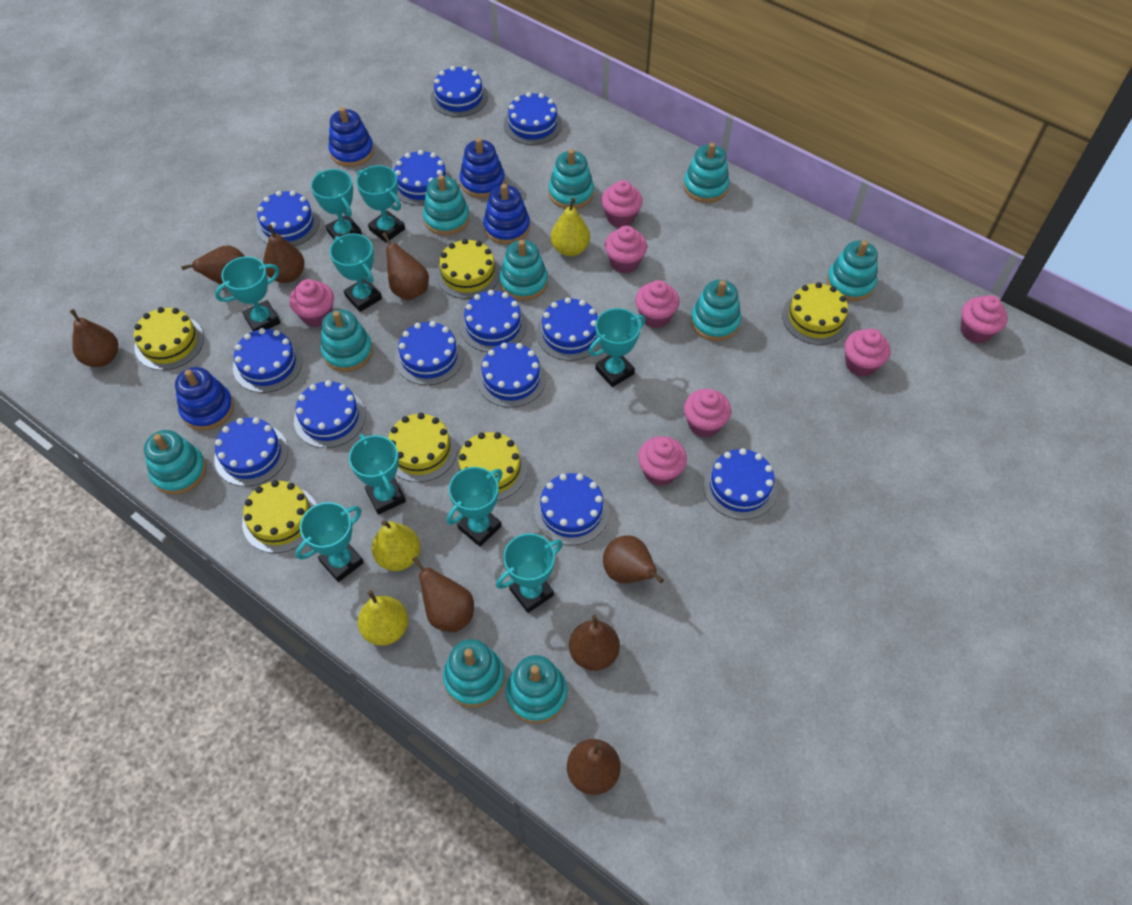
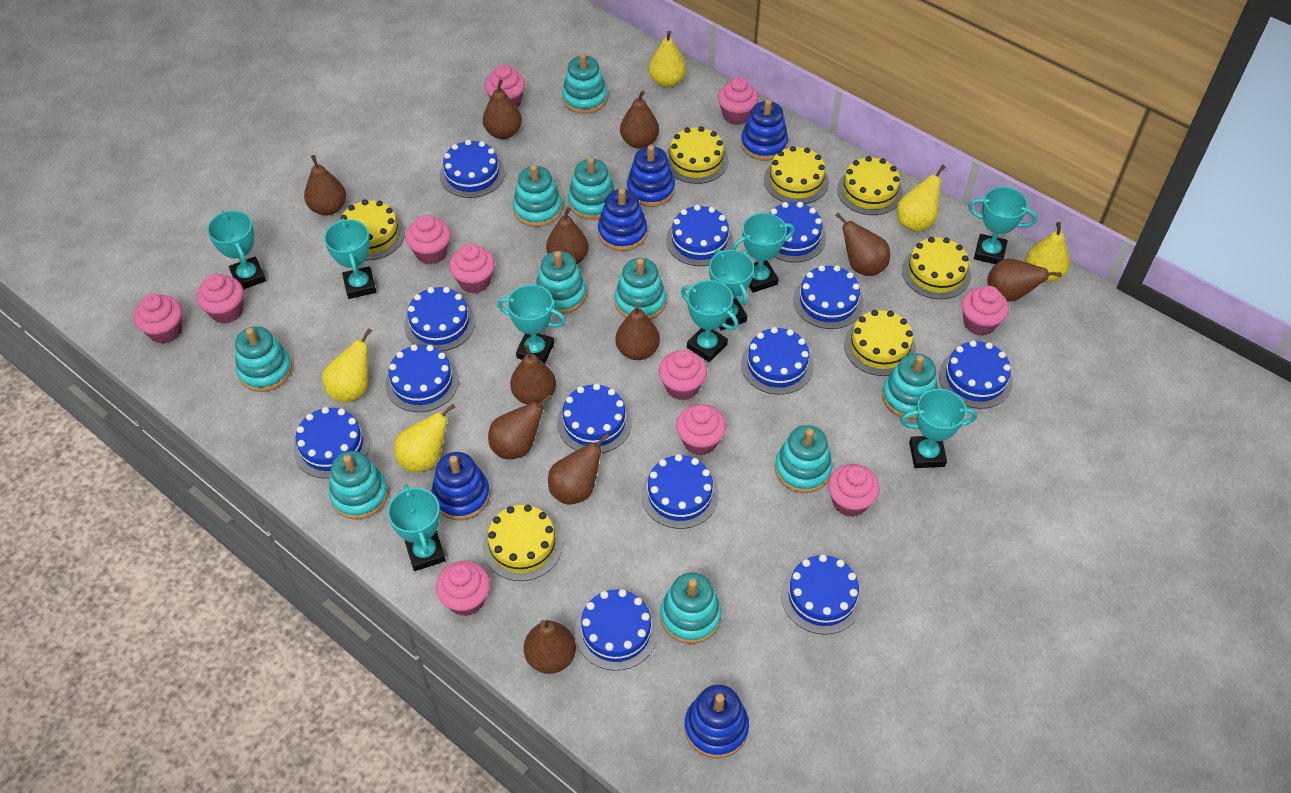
blue stacking toy: [175,367,234,431] [328,107,374,167] [460,138,505,198] [483,184,530,244] = 4 -> [432,452,490,520] [598,188,647,251] [627,145,675,207] [684,685,749,759] [741,99,788,161] = 5
brown pear: [70,309,118,367] [181,246,245,285] [263,224,305,283] [382,232,429,300] [412,556,474,632] [567,739,621,795] [569,615,620,671] [603,535,664,583] = 8 -> [304,155,346,216] [483,79,522,139] [488,394,552,459] [510,345,556,405] [524,620,576,674] [546,207,589,264] [548,433,610,505] [615,304,660,360] [620,91,659,149] [835,213,890,276] [987,258,1062,302] = 11
pink cupcake: [290,279,334,327] [601,180,643,227] [605,226,647,273] [635,280,680,328] [638,436,687,486] [684,389,731,438] [844,329,890,377] [961,295,1008,343] = 8 -> [134,294,182,344] [196,273,243,324] [406,215,451,264] [436,561,490,616] [449,244,495,293] [484,64,525,108] [659,350,707,400] [676,404,726,455] [718,77,759,125] [828,464,880,517] [962,286,1009,336] = 11
yellow cake: [134,307,204,370] [242,480,317,553] [388,413,457,482] [436,239,500,299] [454,432,527,501] [782,282,850,345] = 6 -> [340,199,405,260] [483,504,563,581] [666,126,728,184] [764,146,829,204] [837,156,903,215] [844,310,916,376] [902,237,971,299] = 7
yellow pear: [358,590,408,646] [372,520,420,571] [551,198,590,256] = 3 -> [322,328,372,403] [394,403,455,472] [649,31,686,87] [897,165,946,232] [1026,222,1070,282] = 5

